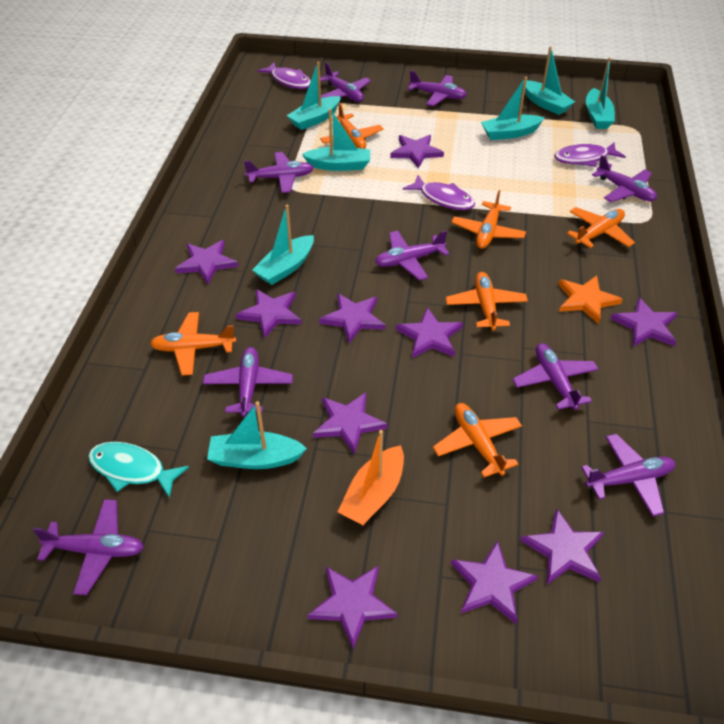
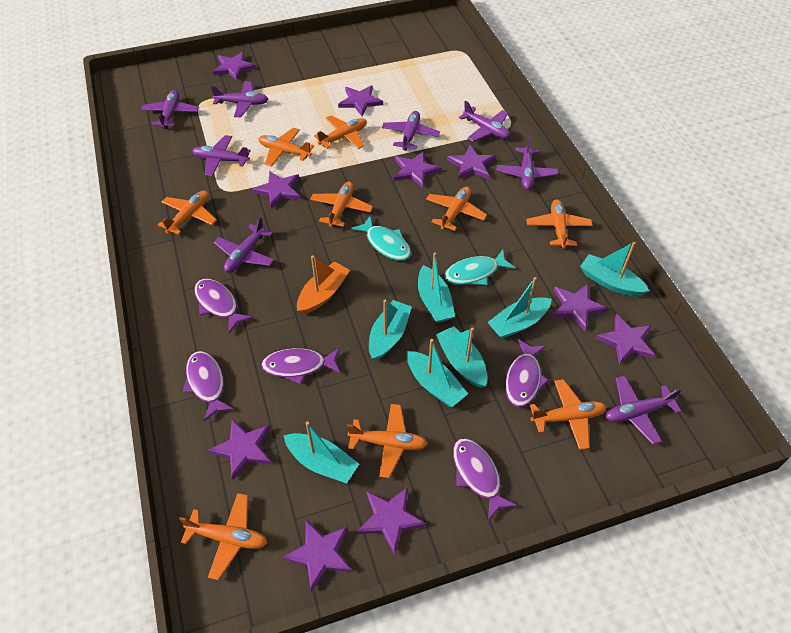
orange plane: [150,312,236,375] [320,103,383,149] [433,403,522,477] [446,272,528,331] [451,190,526,249] [567,207,635,248] = 6 -> [158,191,217,235] [179,493,267,580] [258,128,314,167] [310,181,373,227] [314,115,367,149] [347,404,428,478] [426,186,487,231] [526,199,593,249] [530,379,606,450] = 9
orange star: [558,275,623,324] = 1 -> none = 0
purple fish: [257,62,311,89] [403,175,475,210] [554,143,626,167] = 3 -> [183,351,234,421] [194,279,253,333] [261,348,341,384] [453,438,518,521] [505,339,549,407] = 5
purple plane: [33,499,144,595] [203,347,293,417] [244,152,314,193] [320,63,371,102] [375,230,449,281] [408,70,467,106] [512,343,599,410] [581,434,675,517] [592,155,657,202] = 9 -> [141,90,199,129] [192,135,251,176] [211,81,268,117] [214,217,274,273] [382,111,440,151] [459,101,510,142] [497,137,558,190] [605,375,682,445] = 8
turquoise fish: [88,442,189,498] = 1 -> [351,216,411,261] [444,250,516,285] = 2

